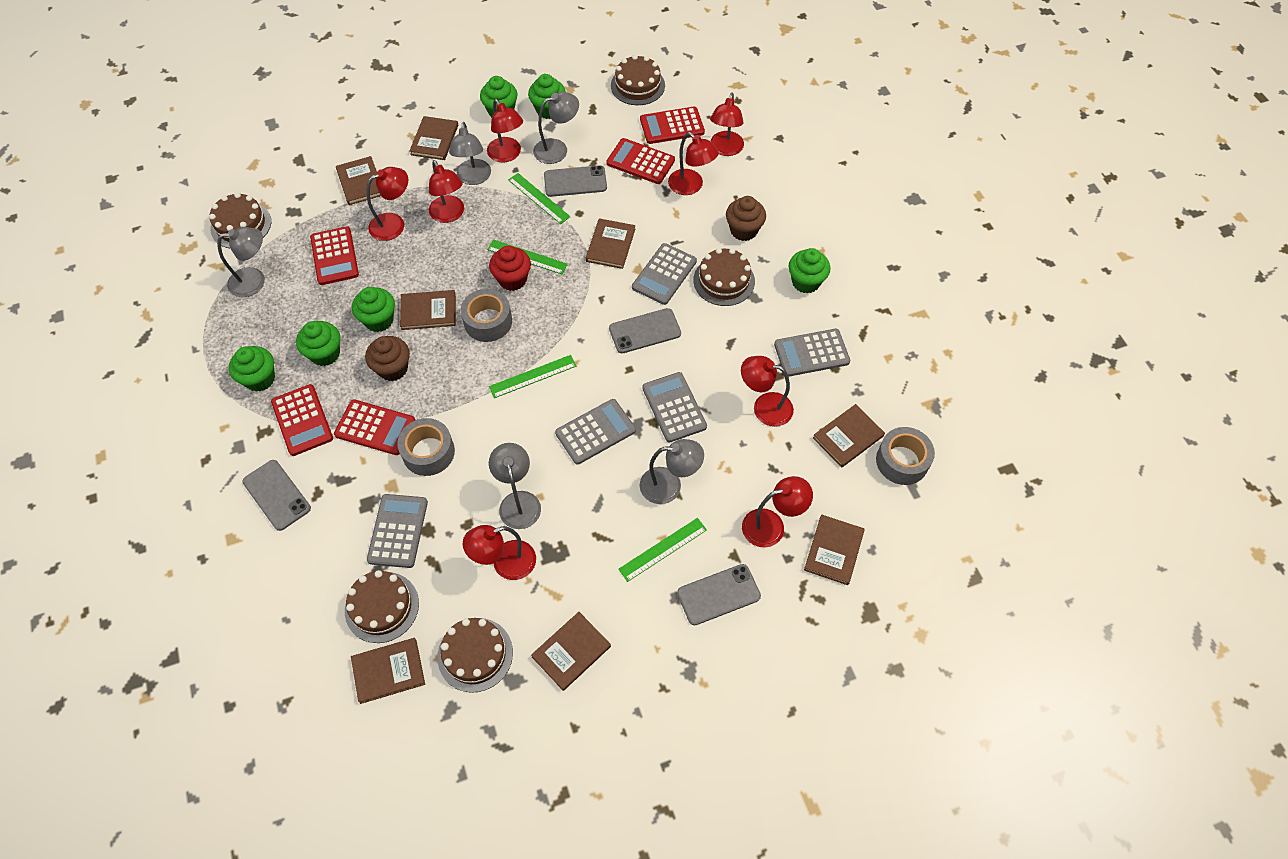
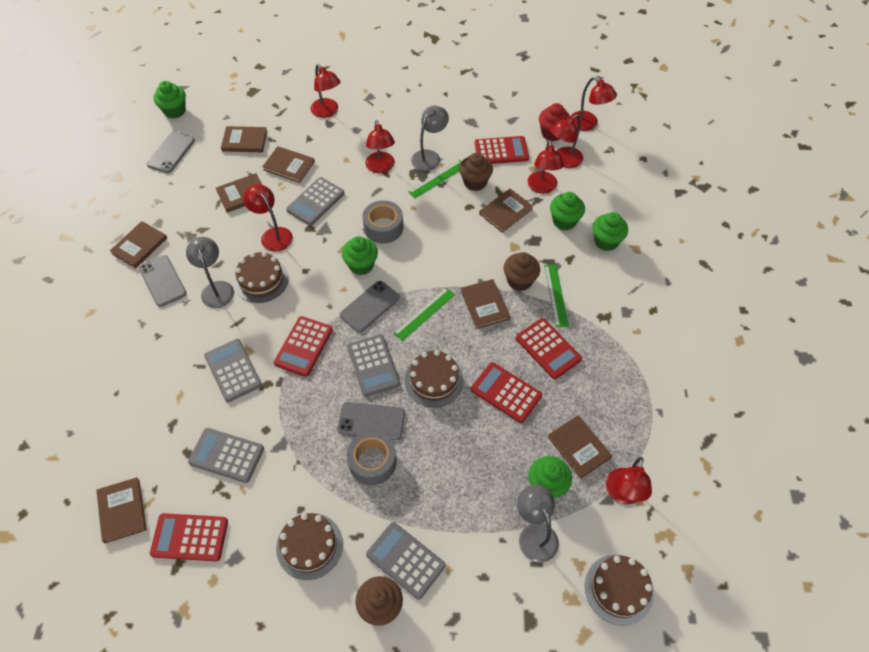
brown cake: [209,192,271,248] [345,570,419,643] [437,618,513,693] [611,55,665,105] [693,248,755,306] = 5 -> [234,252,289,303] [276,513,343,580] [405,350,463,407] [585,555,654,625] = 4
brown cupcake: [365,336,410,381] [726,196,766,241] = 2 -> [355,576,403,626] [459,153,493,191] [503,252,540,291] = 3
green cupcake: [229,346,275,392] [296,321,340,366] [352,287,395,332] [480,76,517,118] [528,74,566,119] [789,248,830,294] = 6 -> [154,81,186,119] [342,236,378,275] [529,456,572,498] [550,192,585,230] [592,212,628,251] = 5
green ruler: [487,239,568,274] [489,355,576,398] [508,173,571,224] [618,518,707,582] = 4 -> [393,287,455,341] [408,160,462,198] [544,264,569,327] = 3
grey lamp: [217,227,265,297] [449,122,491,185] [489,443,541,529] [533,92,579,164] [640,439,704,504] = 5 -> [186,237,234,308] [411,105,449,171] [517,485,559,562] = 3
grey tape: [397,418,455,476] [460,289,512,342] [876,427,935,485] = 3 -> [347,431,397,485] [362,200,404,243] = 2
red lamp: [367,167,408,241] [429,160,464,223] [463,525,536,580] [487,99,523,163] [668,132,719,195] [710,93,744,156] [741,356,794,427] [742,476,813,547] = 8 -> [243,184,293,252] [310,64,340,118] [366,120,395,173] [527,140,564,194] [550,114,583,168] [571,77,617,131] [606,457,652,504] = 7

